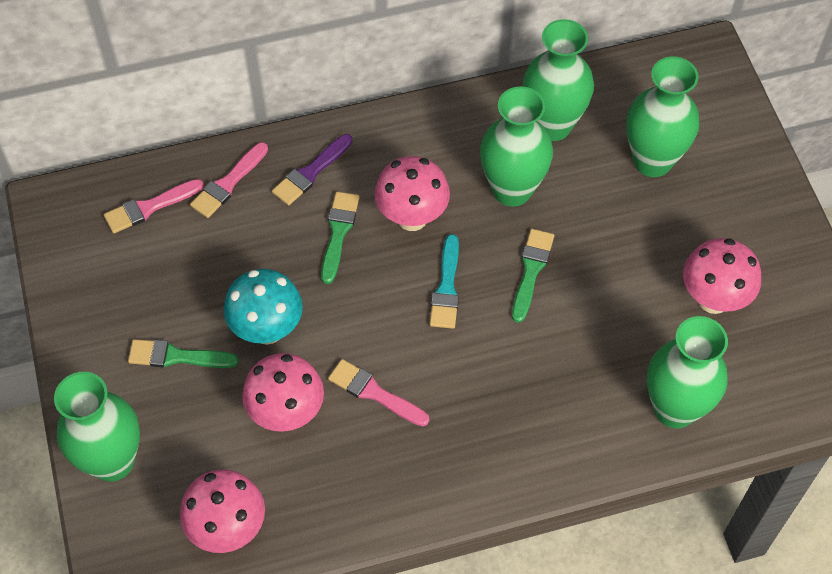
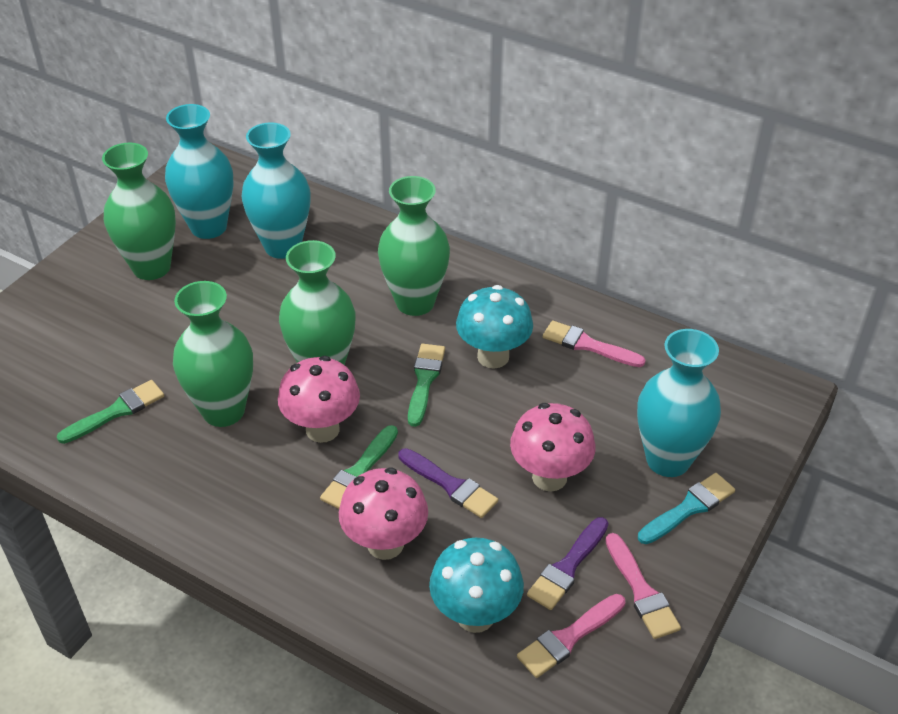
green vase: [54,372,140,482] [480,86,553,207] [523,19,594,141] [626,56,700,177] [647,316,728,428] = 5 -> [102,143,176,280] [173,281,253,427] [279,240,356,365] [378,176,450,316] = 4
pink mushroom: [180,469,265,553] [242,353,324,432] [374,156,450,231] [683,238,761,314] = 4 -> [278,356,360,443] [339,467,428,560] [510,403,595,491] = 3
purple brush: [272,134,353,206] = 1 -> [398,448,498,518] [527,517,609,610] = 2
turquoise mushroom: [224,269,303,345] = 1 -> [429,538,524,633] [456,285,533,369] = 2
turquoise vase: none = 0 -> [165,104,234,239] [242,123,311,259] [637,329,721,477] = 3

